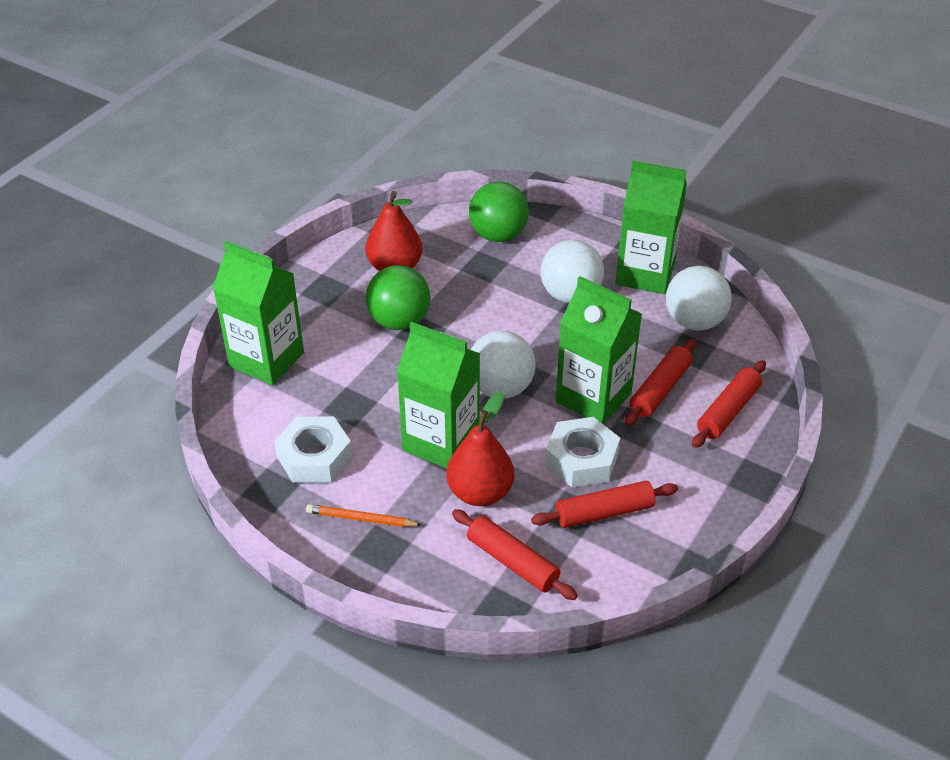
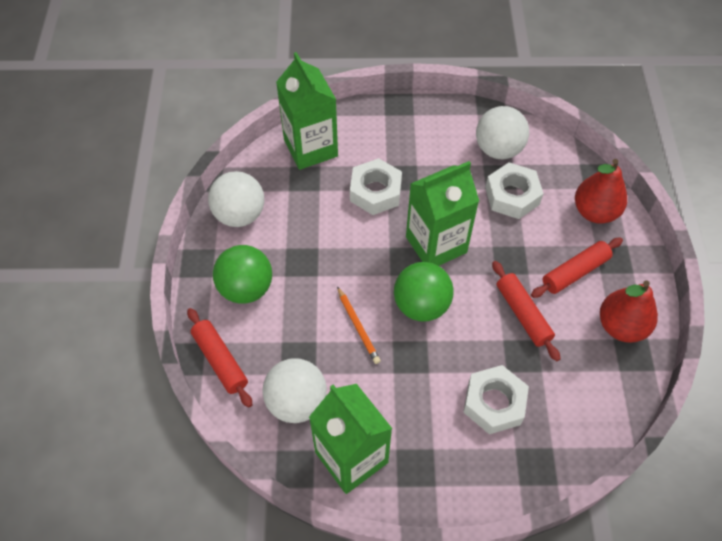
green carton: [213,241,304,385] [397,322,481,468] [556,276,642,425] [616,161,687,294] = 4 -> [276,52,338,170] [309,384,393,494] [406,161,479,266] = 3
red rolling pin: [452,509,578,600] [531,481,678,528] [625,339,696,426] [692,360,766,448] = 4 -> [187,308,252,407] [492,261,561,361] [531,238,623,298] = 3
white nut: [274,416,352,483] [545,417,620,488] = 2 -> [350,158,402,215] [463,365,529,434] [485,162,544,219] = 3

